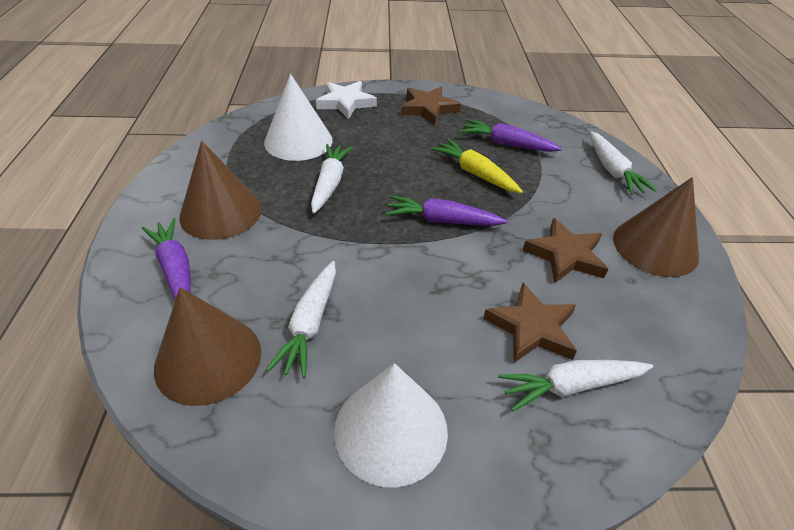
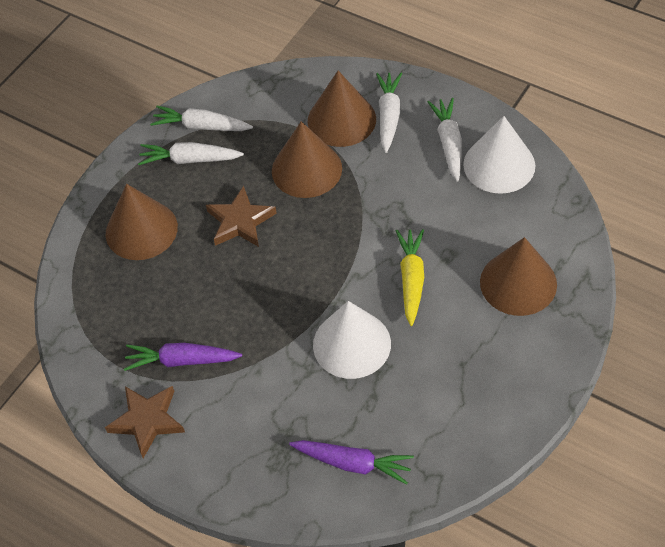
brown cone: [154,287,261,406] [179,141,262,240] [613,177,699,277] = 3 -> [106,184,178,260] [272,121,342,198] [308,71,376,147] [480,237,557,316] = 4
brown star: [401,86,461,125] [483,282,577,363] [523,218,608,284] = 3 -> [105,386,185,458] [206,186,277,247] = 2
purple carrot: [142,218,191,300] [385,195,508,226] [460,119,562,152] = 3 -> [124,343,242,371] [289,440,414,485] = 2
white star: [316,81,377,119] = 1 -> none = 0

